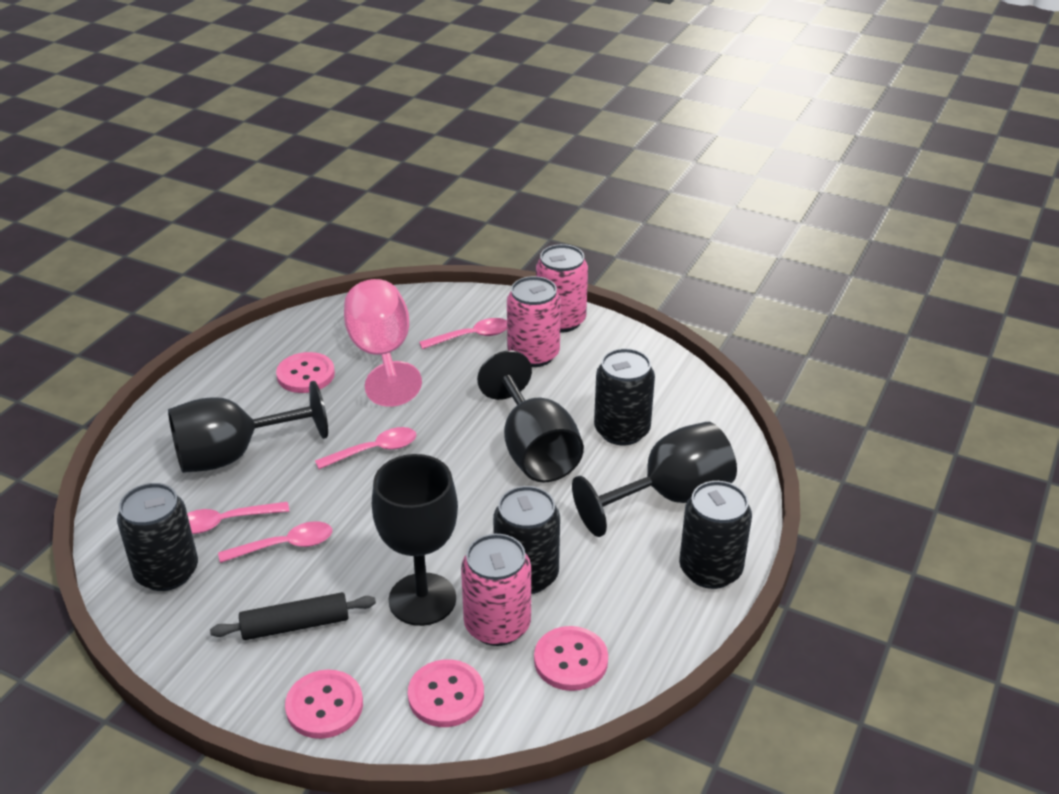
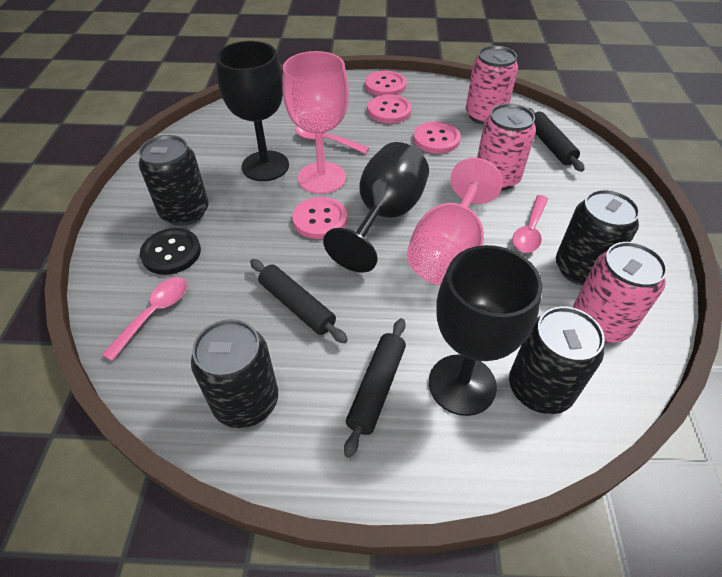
black button: none = 0 -> [140,228,201,275] = 1
black goblet: [168,381,328,473] [372,454,458,626] [477,351,584,482] [572,422,737,537] = 4 -> [216,41,289,181] [323,142,429,272] [429,245,543,416] = 3
black rolling pin: [210,592,376,640] = 1 -> [250,259,348,343] [344,318,406,458] [528,108,585,172] = 3
pink goblet: [344,279,422,407] = 1 -> [282,51,349,194] [407,158,503,285] = 2
pink spoon: [187,502,289,534] [218,521,332,563] [315,427,417,469] [419,318,507,349] = 4 -> [102,277,187,361] [296,127,369,154] [512,195,548,253] = 3

